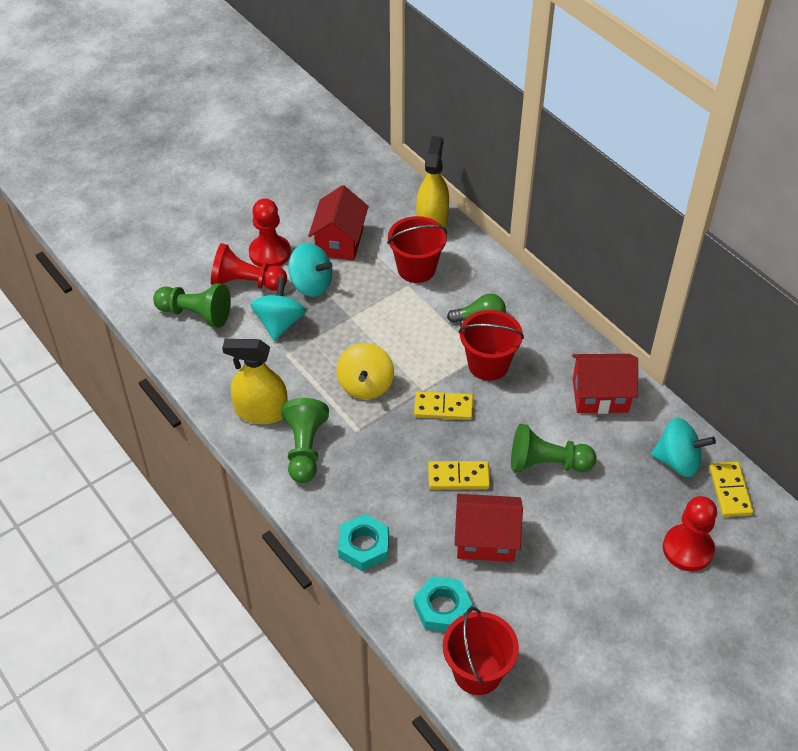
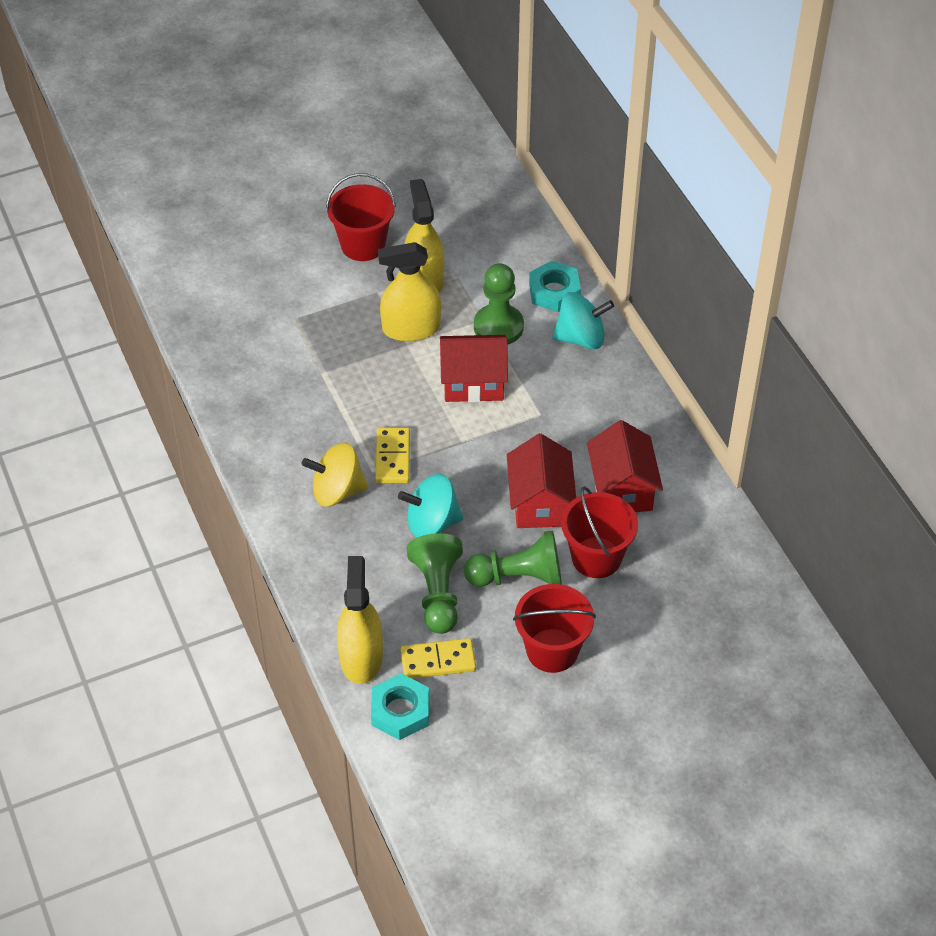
green light bulb: [447,294,506,323] = 1 -> none = 0
red pawn: [211,243,287,291] [249,198,291,268] [663,496,717,571] = 3 -> none = 0
turquoise spinning top: [251,277,306,341] [288,243,333,297] [651,418,716,477] = 3 -> [398,474,464,538] [552,292,614,349] = 2
yellow domino: [414,391,473,420] [428,461,490,489] [709,462,753,517] = 3 -> [376,427,410,483] [401,638,476,679] = 2
yellow spray bottle: [222,339,288,424] [416,136,449,228] = 2 -> [337,556,383,684] [378,242,441,341] [405,179,444,293] = 3

